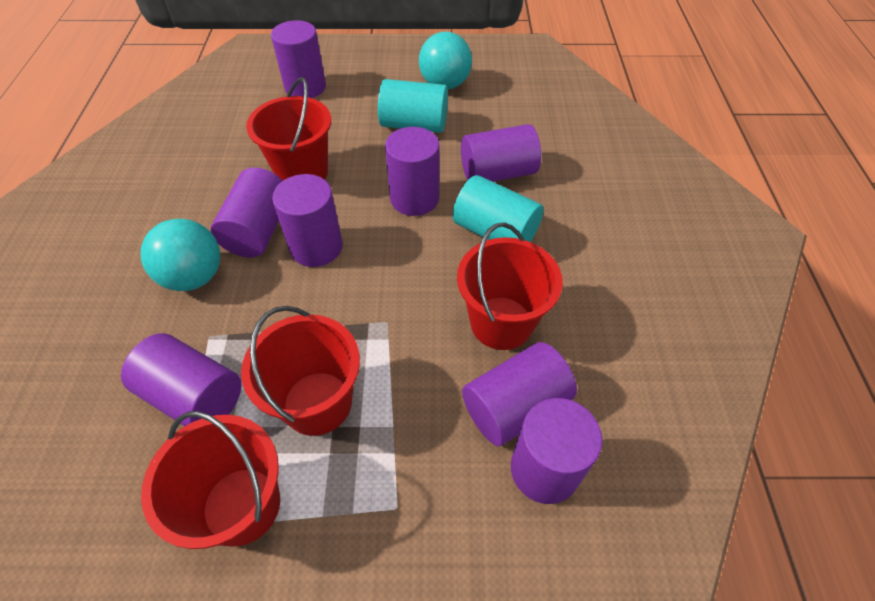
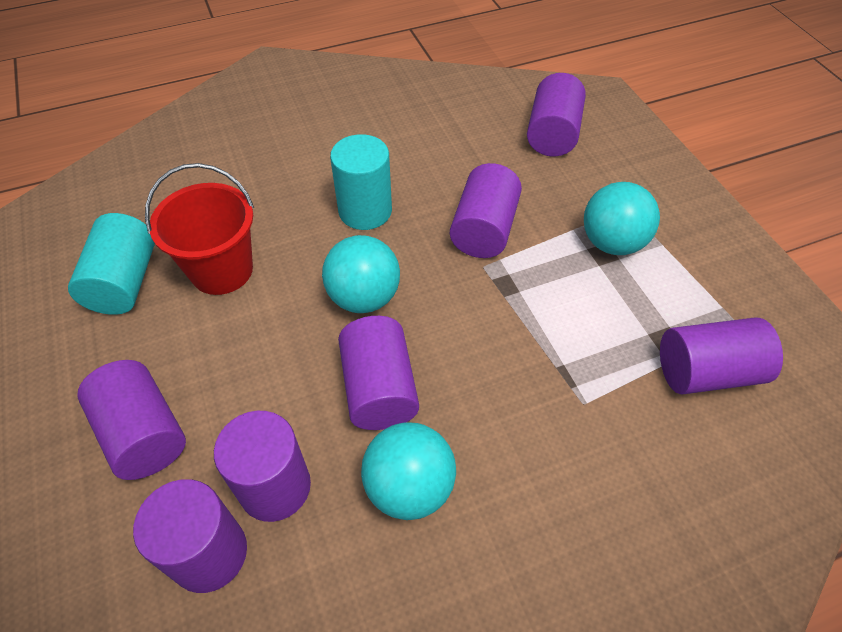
purple cylinder: [121,333,241,426] [211,167,283,257] [271,20,326,98] [272,174,343,267] [385,127,440,216] [461,124,541,182] [462,342,577,446] [511,398,602,504] = 8 -> [77,360,186,480] [133,479,247,593] [214,411,311,522] [338,316,419,430] [450,163,522,258] [527,73,586,156] [660,317,783,395] = 7
red bucket: [141,411,280,549] [241,306,360,436] [246,77,331,180] [457,222,563,350] = 4 -> [145,163,254,295] = 1
turquoise ball: [141,219,221,291] [419,32,472,89] = 2 -> [322,235,400,313] [361,422,456,520] [584,182,660,255] = 3

